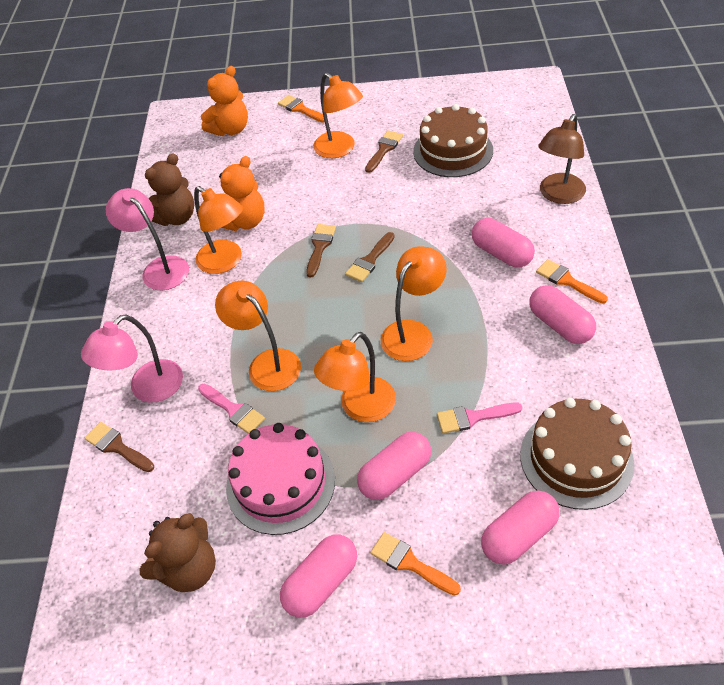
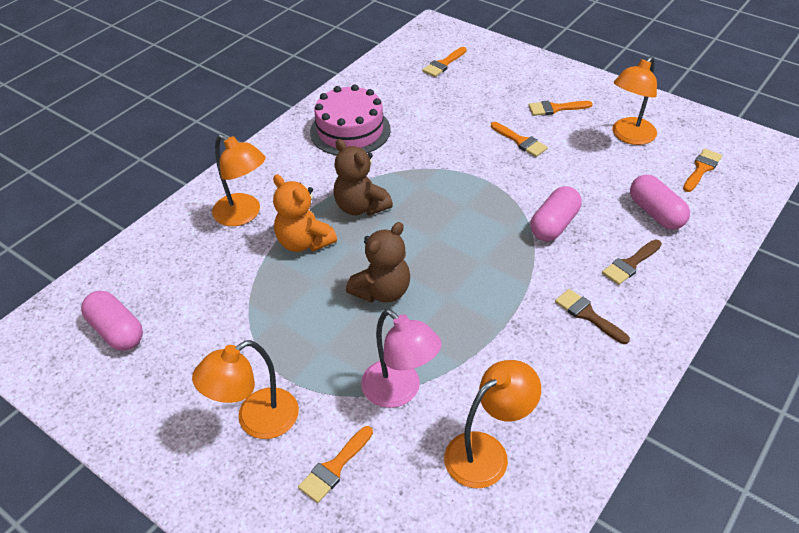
brown brush: [84,422,154,472] [306,224,336,277] [345,232,395,282] [365,130,403,173] = 4 -> [555,289,630,344] [602,239,662,285] = 2
brown cake: [413,104,493,177] [520,398,635,510] = 2 -> none = 0
brown lamp: [538,114,586,204] = 1 -> none = 0
orange brush: [278,95,324,123] [370,532,461,595] [536,259,608,304] = 3 -> [298,426,373,503] [422,47,466,77] [491,122,548,157] [528,101,593,116] [683,149,722,192] = 5
orange lamp: [194,186,243,274] [215,281,301,391] [313,73,363,158] [314,332,396,422] [381,246,447,361] = 5 -> [192,340,299,439] [212,134,266,226] [444,360,541,488] [612,56,657,145] = 4
orange teddy bear: [201,66,248,136] [219,156,265,231] = 2 -> [273,174,337,252] = 1
pink brush: [198,384,265,434] [437,403,522,434] = 2 -> none = 0
pink capsule: [280,534,357,618] [357,432,431,500] [472,218,535,268] [481,490,560,564] [530,285,596,344] = 5 -> [81,290,143,351] [531,186,582,241] [630,175,690,230] = 3
pink lamp: [81,314,183,402] [106,188,189,290] = 2 -> [361,309,442,408] = 1

